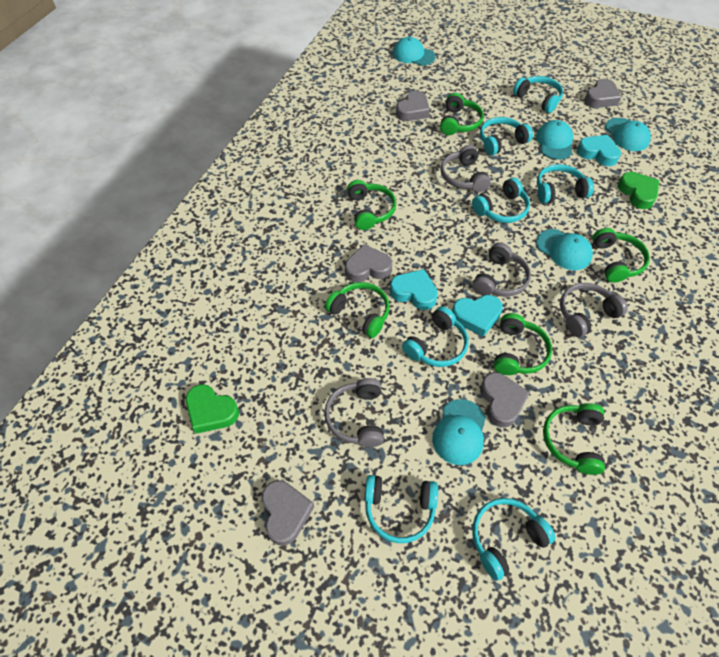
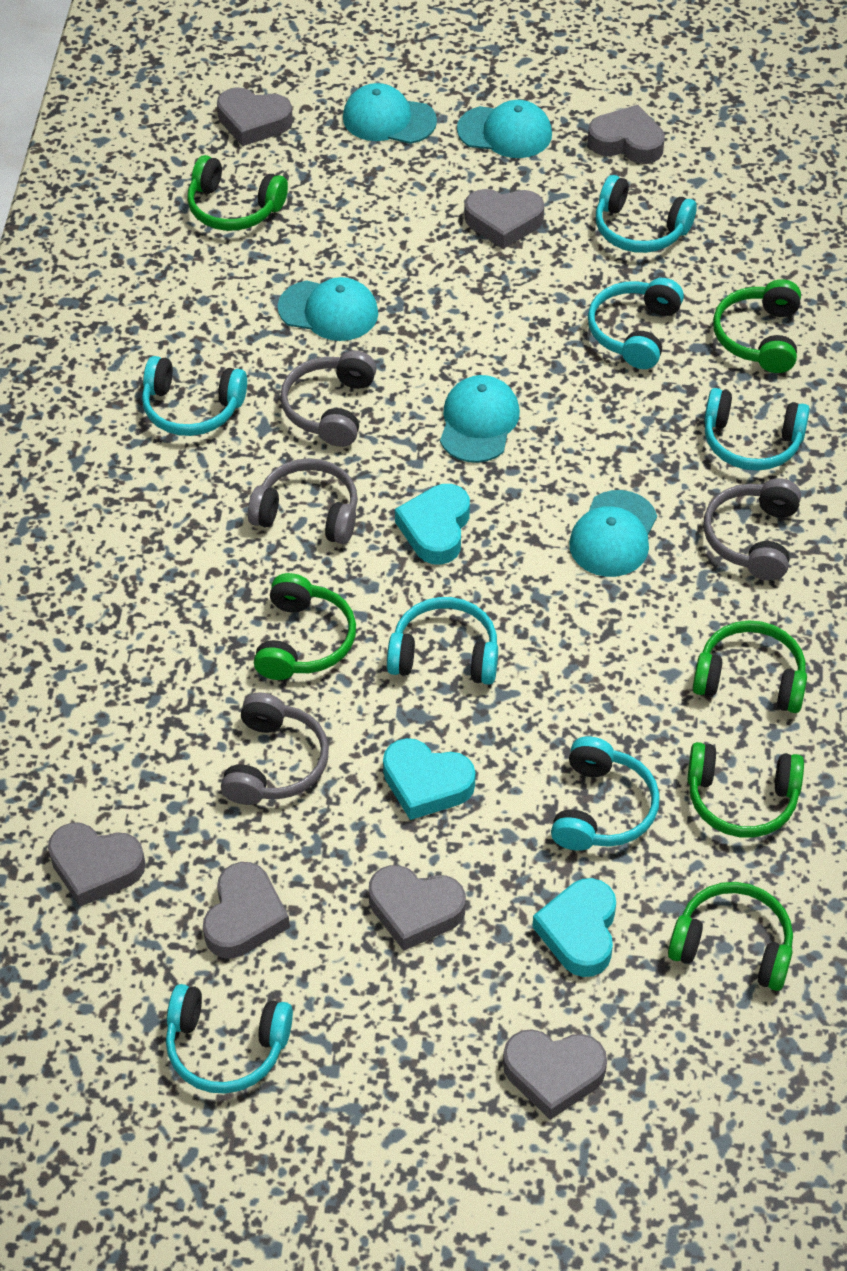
green heart: [186,384,239,434] [618,172,659,209] = 2 -> none = 0
grey heart: [262,480,314,545] [345,244,392,282] [396,91,430,121] [480,373,530,428] [584,79,621,108] = 5 -> [48,823,146,907] [203,862,290,959] [217,88,293,146] [369,865,466,951] [464,189,544,249] [503,1029,607,1120] [588,105,665,164] = 7

